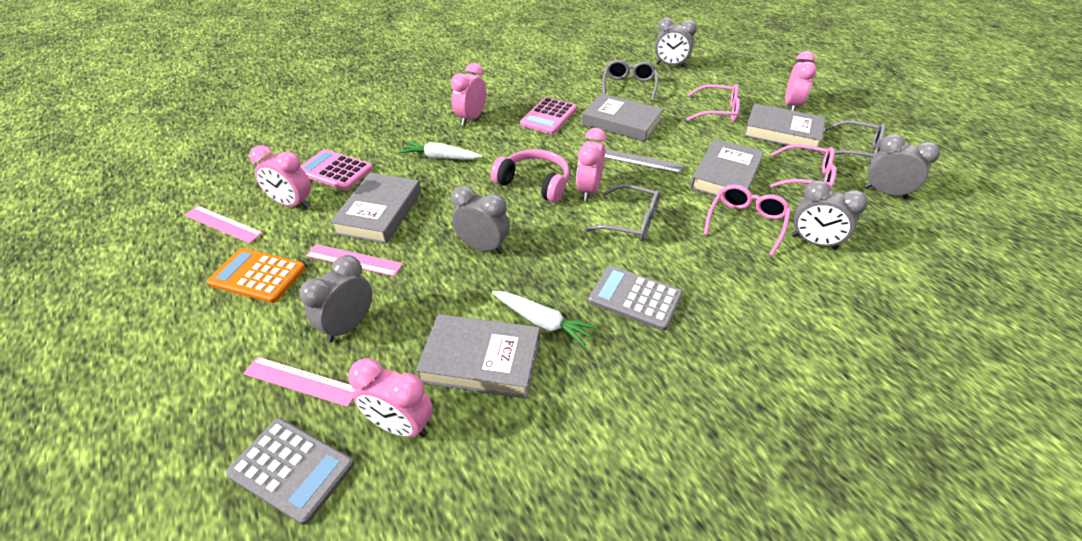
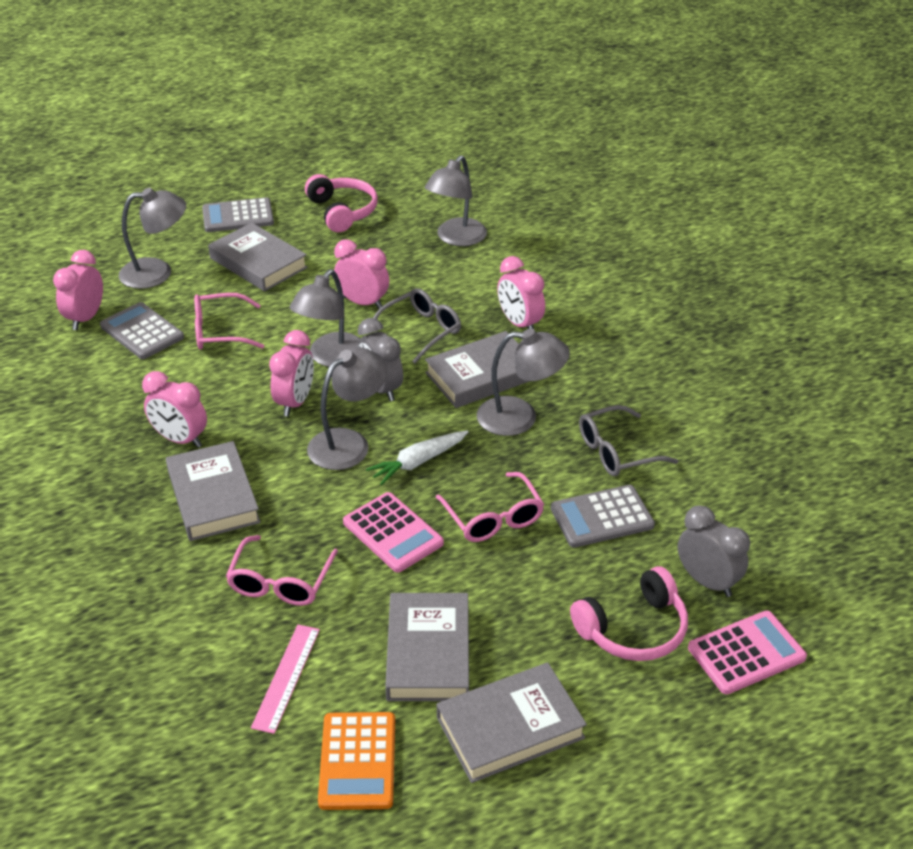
grey calculator: [226,418,354,525] [588,266,683,331] = 2 -> [100,302,184,359] [202,197,274,232] [551,485,655,548] = 3
grey clock: [300,255,372,342] [451,186,510,254] [655,18,697,68] [792,180,868,250] [864,134,940,199] = 5 -> [358,318,403,401] [678,505,750,597] = 2
grey glasses: [583,184,660,241] [602,60,658,101] [821,120,886,158] = 3 -> [373,288,461,364] [579,405,678,476] = 2
grey lamp: none = 0 -> [119,188,186,289] [290,269,361,367] [307,347,387,470] [425,155,487,246] [477,328,570,436] = 5
grey ruler: [605,149,684,174] = 1 -> none = 0
pink headphones: [491,149,570,203] = 1 -> [305,174,378,232] [570,566,688,661] = 2
pink ruler: [184,206,263,243] [243,357,355,407] [306,244,403,276] = 3 -> [251,625,320,734] = 1
white carrot: [400,142,483,160] [492,291,596,346] = 2 -> [366,430,468,485] = 1

